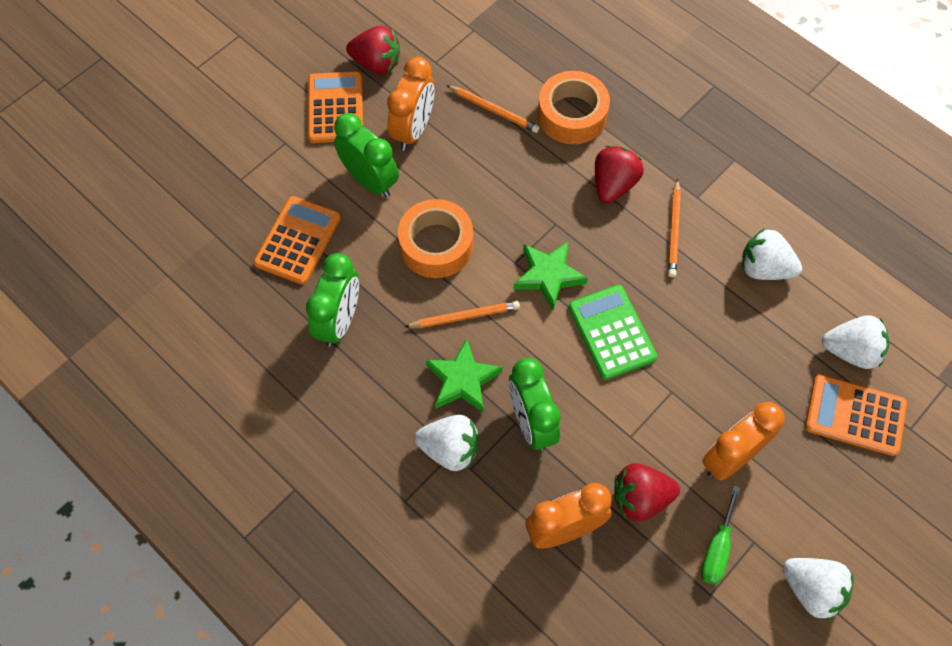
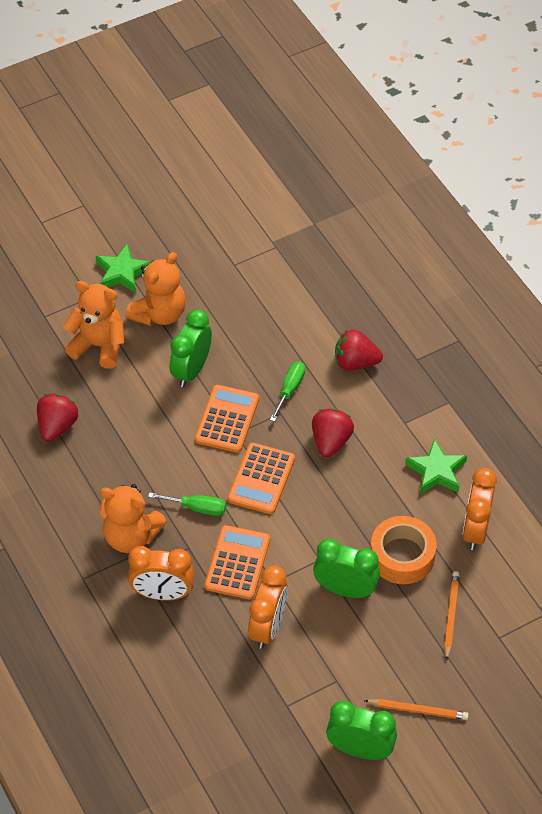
green calculator: [569,285,657,380] = 1 -> none = 0
green screwdriver: [701,485,741,585] = 1 -> [148,492,226,516] [270,362,305,422] = 2
orange pencil: [405,301,520,328] [446,85,540,133] [668,178,681,277] = 3 -> [364,699,469,720] [444,571,460,661] = 2
orange tape: [398,199,473,278] [538,71,610,144] = 2 -> [371,516,437,584] = 1
orange teddy bear: none = 0 -> [63,281,124,369] [100,484,167,553] [126,252,186,326] = 3
white strawberry: [415,415,479,471] [742,228,802,280] [783,558,854,621] [822,315,890,369] = 4 -> none = 0

